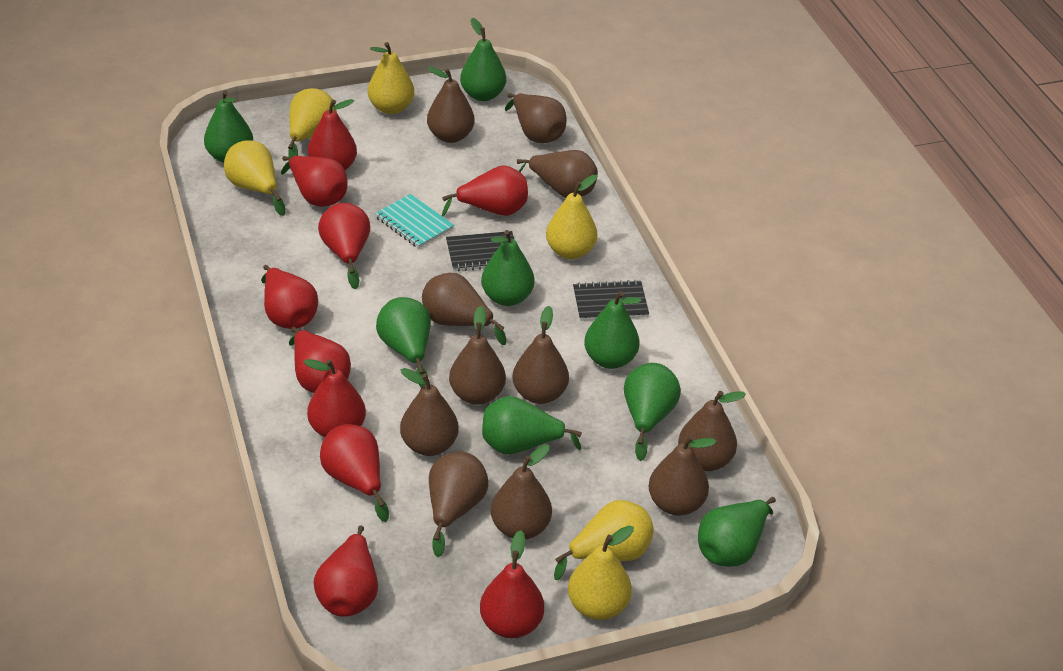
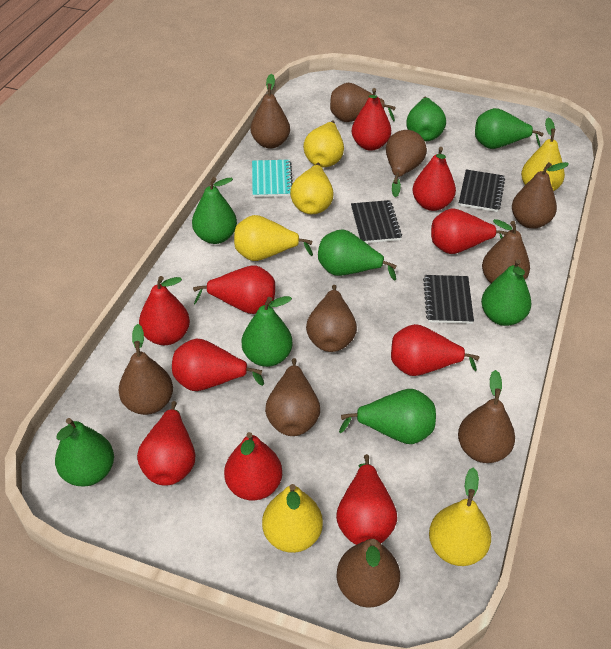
black notebook: [446,231,514,272] [573,280,649,321] = 2 -> [351,200,402,243] [423,275,474,324] [459,169,505,212] = 3
brown pear: [400,368,459,456] [422,273,506,345] [427,66,475,143] [429,451,488,557] [449,306,506,405] [491,445,552,539] [505,93,567,143] [513,306,569,404] [517,150,598,198] [648,435,716,516] [678,391,746,471] = 11 -> [118,324,173,415] [251,74,290,149] [265,358,320,436] [306,285,357,352] [330,83,396,122] [337,539,400,608] [386,130,427,197] [458,370,515,463] [482,219,530,283] [512,162,569,229] = 10

